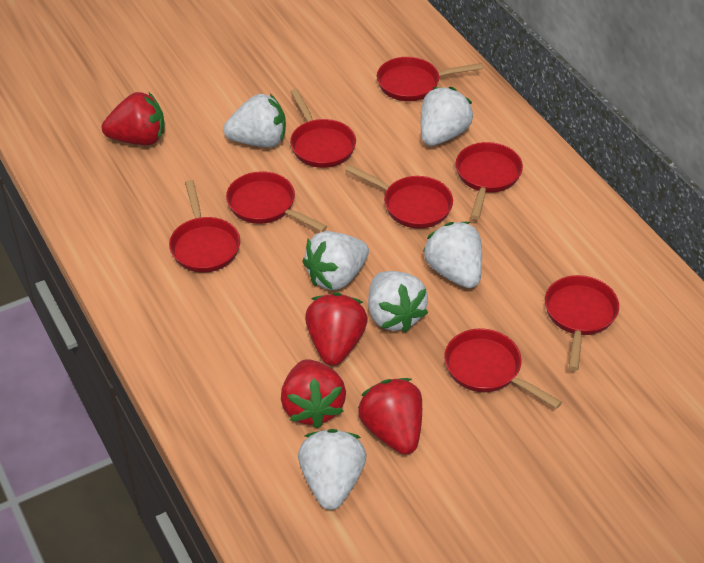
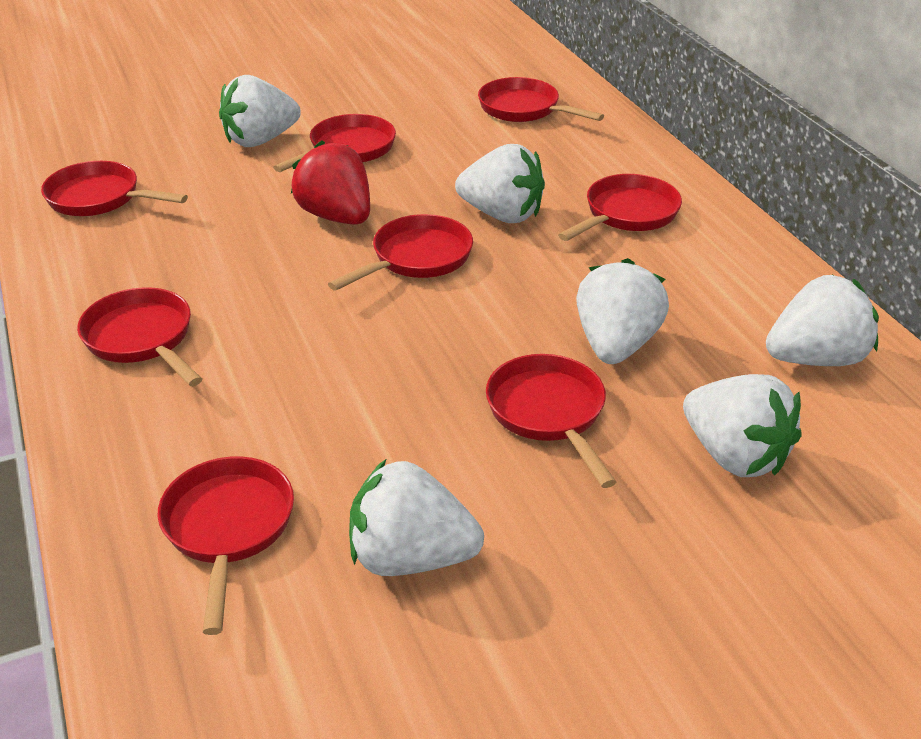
red strawberry: [102,92,165,145] [281,359,346,428] [305,293,368,366] [358,378,422,455] = 4 -> [291,140,370,225] = 1

